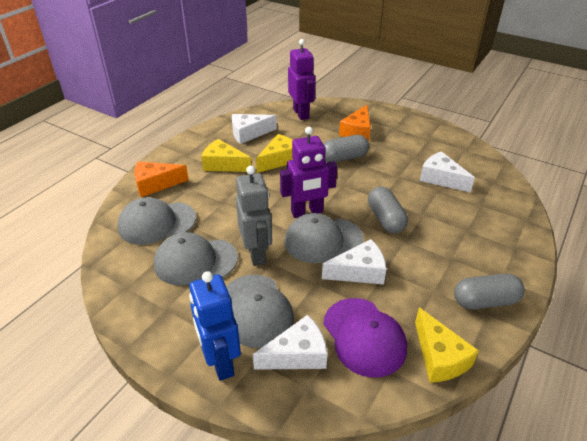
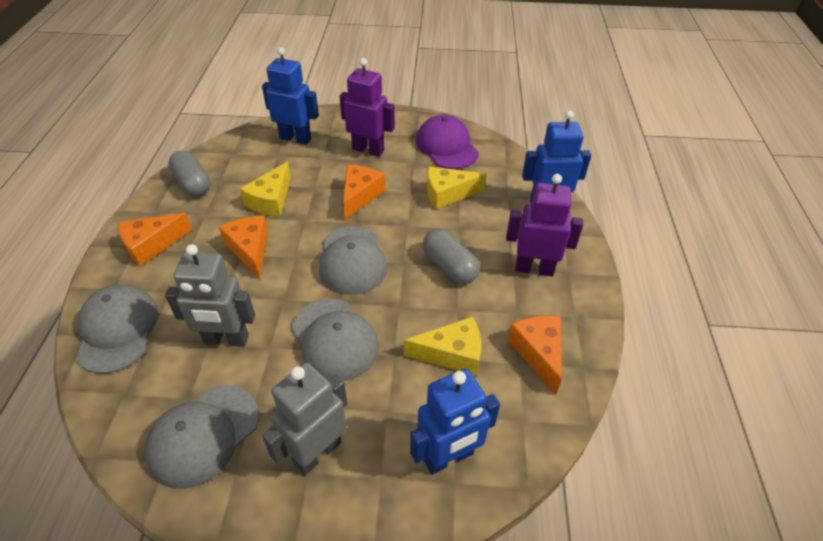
blue robot: [189,271,241,381] = 1 -> [262,47,319,145] [410,369,500,475] [522,110,591,203] = 3
grey capsule: [323,135,369,162] [368,186,408,233] [454,274,524,309] = 3 -> [168,150,211,197] [423,229,480,284] = 2
grey robot: [236,166,272,266] = 1 -> [165,244,255,347] [262,363,347,475] = 2
orange cheese: [134,161,189,197] [339,105,371,142] = 2 -> [118,213,192,266] [219,216,268,279] [343,165,385,220] [507,316,562,395] = 4
white cheese: [232,114,277,144] [253,315,328,370] [322,239,386,285] [420,151,475,193] = 4 -> none = 0

